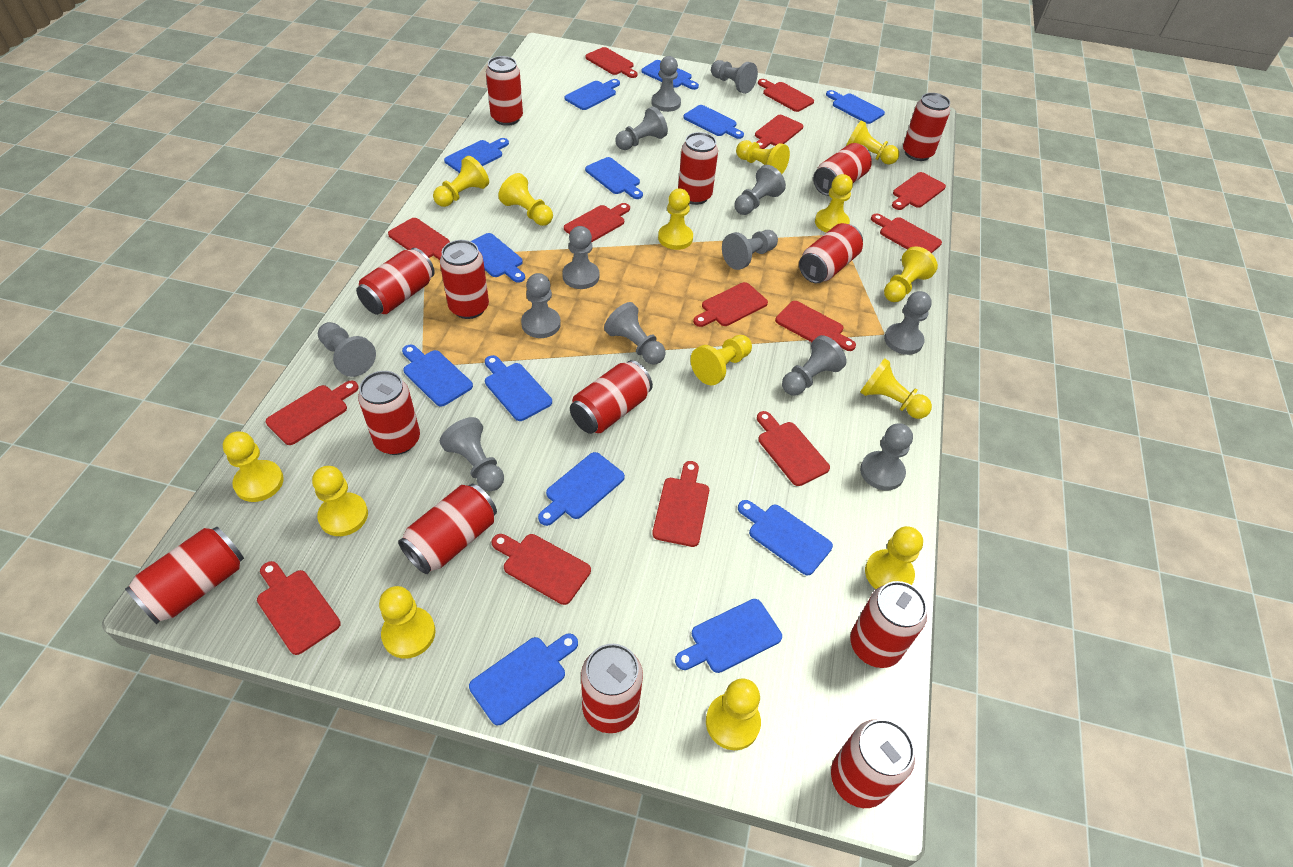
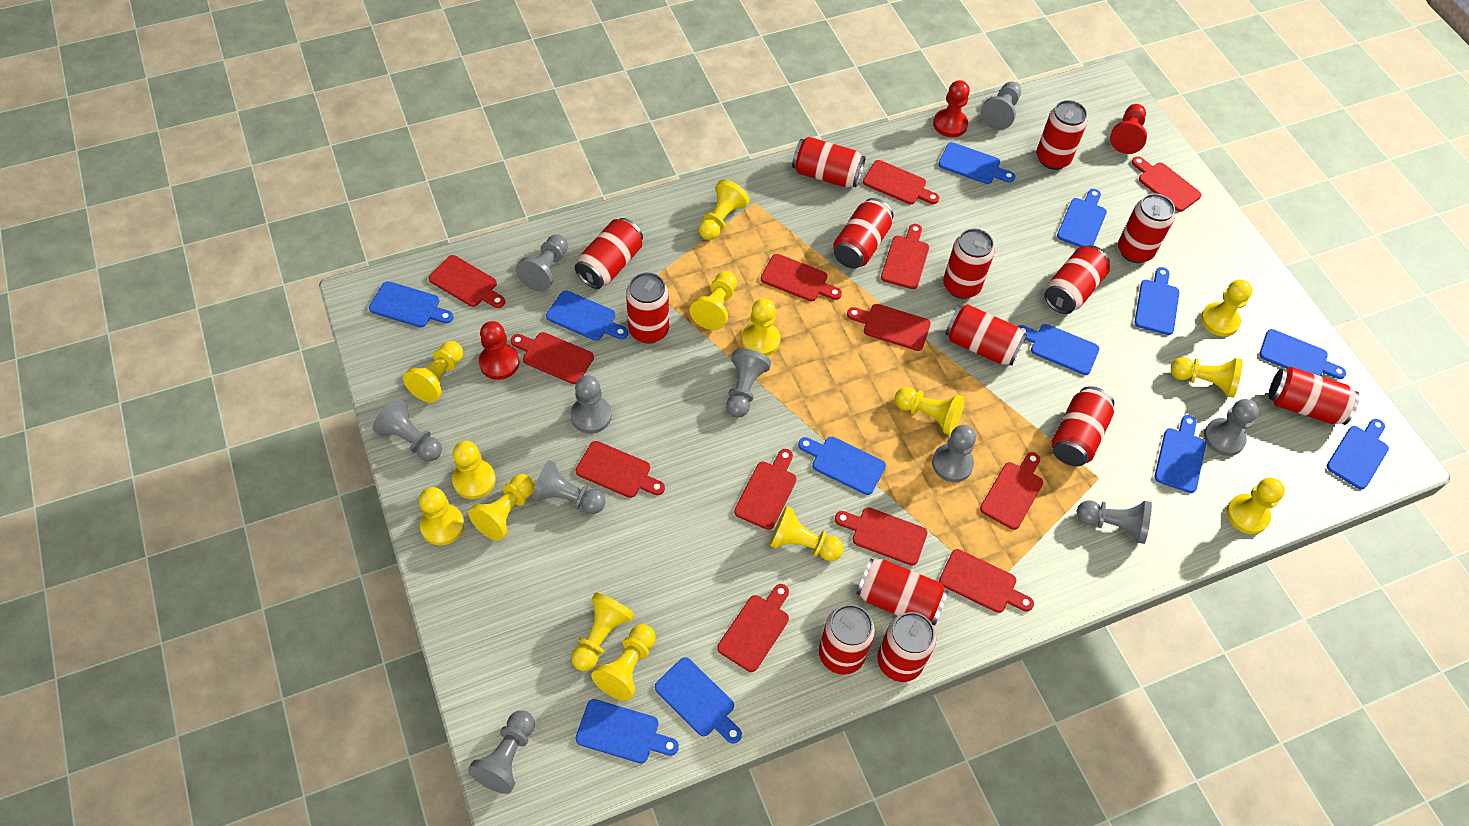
blue cutting board: [402,345,473,407] [444,138,509,173] [469,633,578,725] [471,233,525,283] [485,355,552,421] [538,452,625,526] [565,79,620,110] [585,157,643,199] [641,60,699,90] [675,599,782,673] [683,105,744,139] [738,500,833,575] [826,90,885,124] = 13 -> [369,281,454,327] [546,290,628,341] [576,699,679,763] [655,657,742,744] [798,437,886,495] [938,142,1015,184] [1018,324,1099,375] [1057,189,1107,247] [1135,267,1179,335] [1154,415,1206,493] [1259,329,1346,379] [1327,419,1389,490] = 12
grey pawn: [318,322,376,377] [440,417,504,491] [521,273,561,338] [562,226,599,289] [604,302,666,365] [615,106,668,150] [651,56,681,112] [711,60,758,94] [722,230,778,270] [734,165,786,215] [782,335,847,395] [860,423,913,491] [884,291,932,355] = 13 -> [373,399,442,461] [468,710,535,794] [516,235,568,291] [531,460,605,514] [570,375,612,434] [726,349,771,418] [932,425,976,482] [981,81,1021,130] [1077,500,1152,544] [1204,399,1259,456] = 10
red cutting board: [257,561,341,655] [266,380,359,445] [388,218,450,260] [492,534,591,605] [564,203,630,242] [585,47,638,78] [652,461,709,547] [693,282,768,327] [755,115,803,149] [757,411,830,486] [758,79,814,112] [775,301,856,351] [871,214,942,253] [892,172,946,210] = 14 -> [429,255,505,308] [510,332,594,384] [576,441,665,498] [717,584,789,672] [734,449,797,530] [761,254,842,301] [835,507,927,566] [847,304,931,351] [863,160,939,204] [881,224,929,289] [939,549,1034,613] [980,452,1043,530] [1132,156,1202,212] = 13
red pawn: none = 0 -> [479,321,520,380] [933,80,970,137] [1110,104,1147,154] = 3

